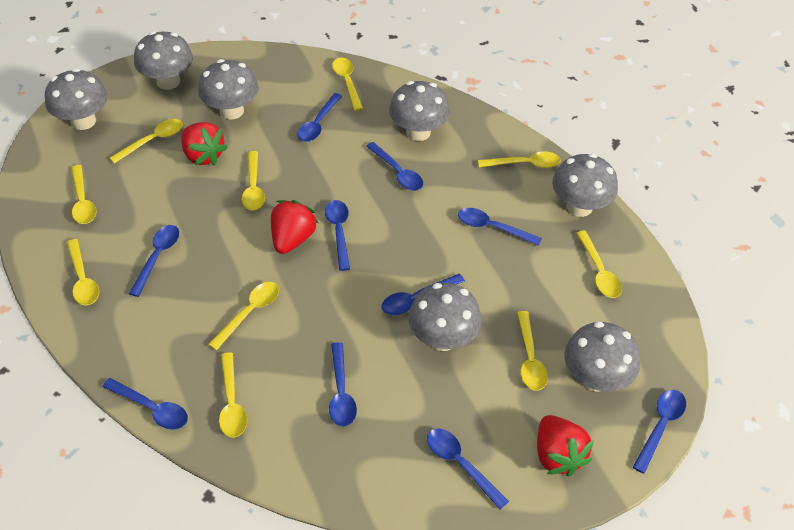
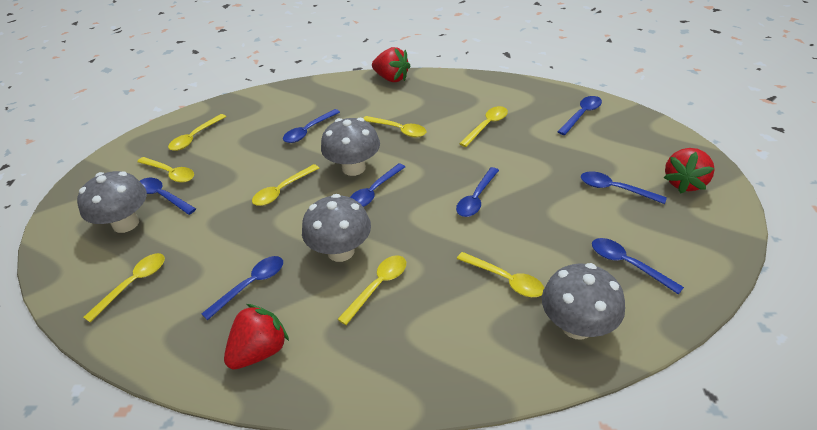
blue spoon: [102,378,188,430] [129,225,179,297] [297,93,342,142] [325,200,350,271] [329,342,357,427] [366,142,423,191] [381,274,465,315] [427,428,509,509] [458,208,542,246] [633,390,686,474] = 10 -> [140,178,196,215] [201,256,283,320] [283,109,340,143] [350,163,405,207] [456,167,499,217] [558,96,602,135] [581,171,667,204] [592,238,684,295] = 8
grey mushroom: [45,68,108,130] [134,31,193,90] [198,59,259,120] [389,81,450,141] [408,283,482,351] [552,153,618,217] [565,322,640,392] = 7 -> [77,171,147,233] [302,194,371,262] [321,118,380,176] [542,263,625,339] = 4
yellow spoon: [67,239,99,305] [71,165,96,224] [110,119,183,164] [208,282,279,350] [219,352,247,437] [242,151,265,211] [332,58,363,111] [478,151,561,168] [517,311,548,391] [576,231,622,298] = 10 -> [83,253,165,322] [137,157,194,183] [168,114,226,151] [252,164,319,206] [337,256,406,325] [363,116,426,137] [457,252,544,297] [459,106,508,147] = 8

